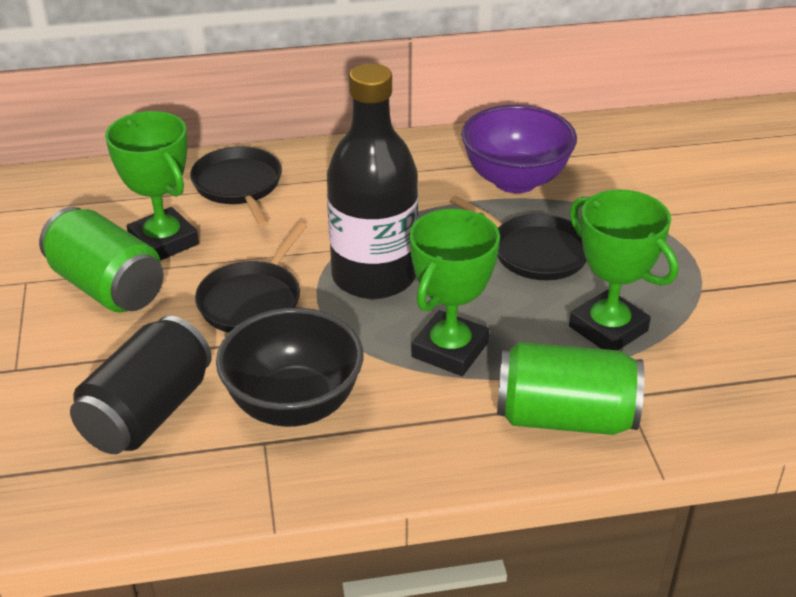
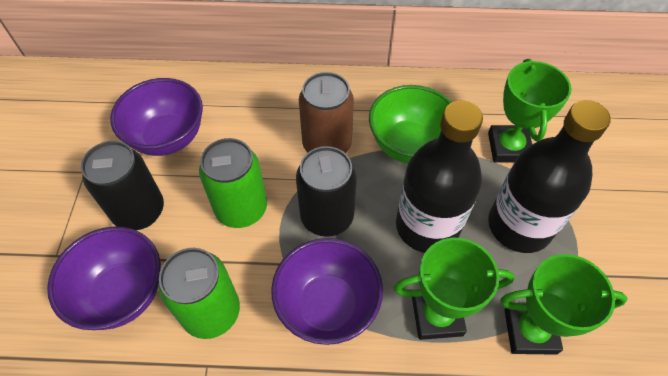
black bottle: [327,63,418,299] = 1 -> [396,101,483,253] [488,100,610,253] = 2
black bowl: [216,308,363,427] = 1 -> none = 0
black can: [70,316,212,454] = 1 -> [81,141,164,230] [296,146,357,237] = 2
black pan: [190,146,282,227] [195,223,307,333] [450,195,587,280] = 3 -> none = 0
brown can: none = 0 -> [299,72,354,153] = 1
green bowl: none = 0 -> [369,85,452,163] = 1
purple bowl: [461,105,577,193] = 1 -> [47,226,161,330] [110,78,203,156] [271,238,383,345] = 3

